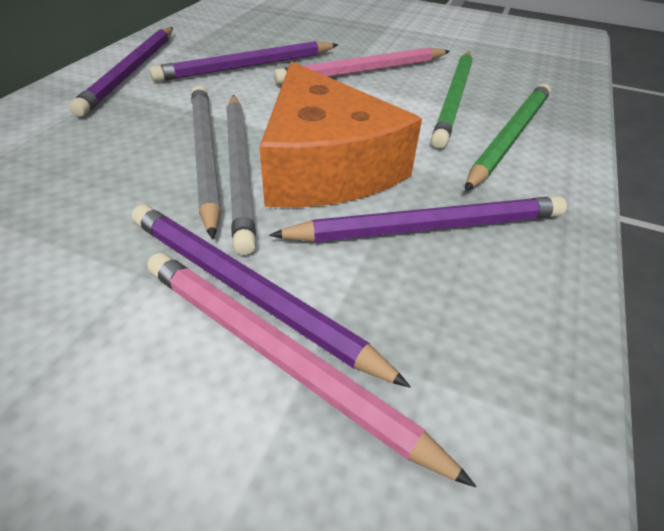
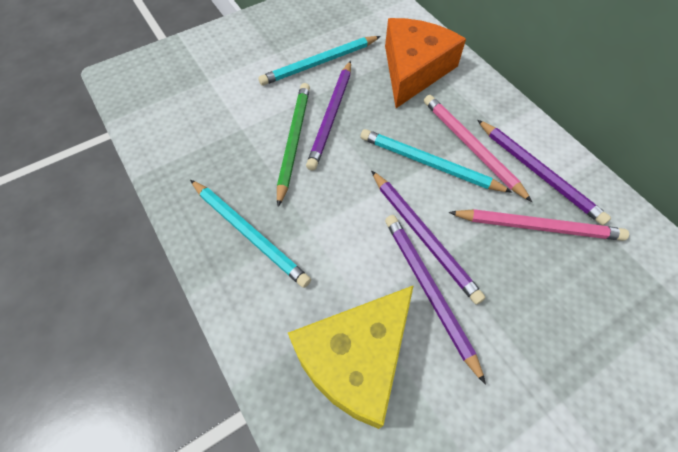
green pencil: [431,52,473,148] [465,84,551,191] = 2 -> [277,83,310,207] = 1
grey pencil: [191,85,221,240] [226,95,256,255] = 2 -> none = 0
turquoise pencil: none = 0 -> [190,180,311,288] [258,36,381,86] [360,129,512,193] = 3
yellow cheese: none = 0 -> [288,285,414,429] = 1

